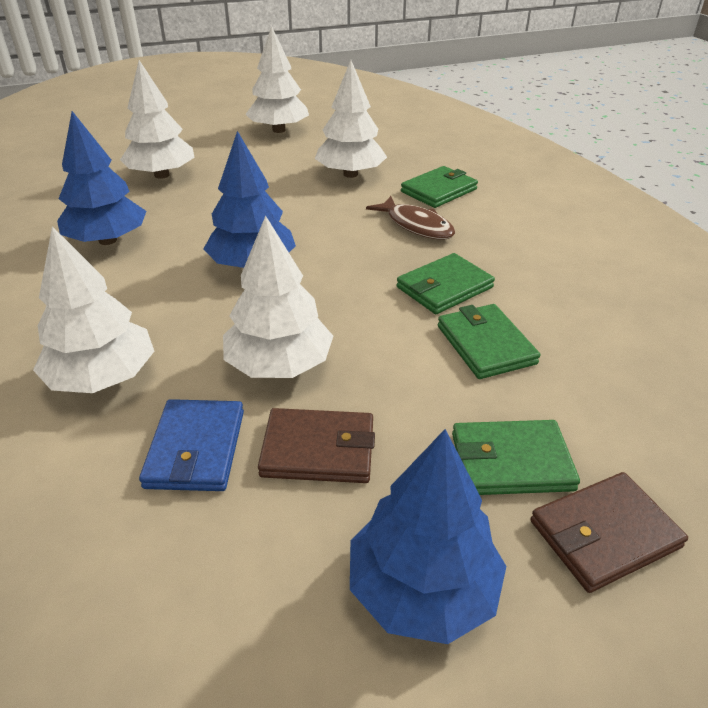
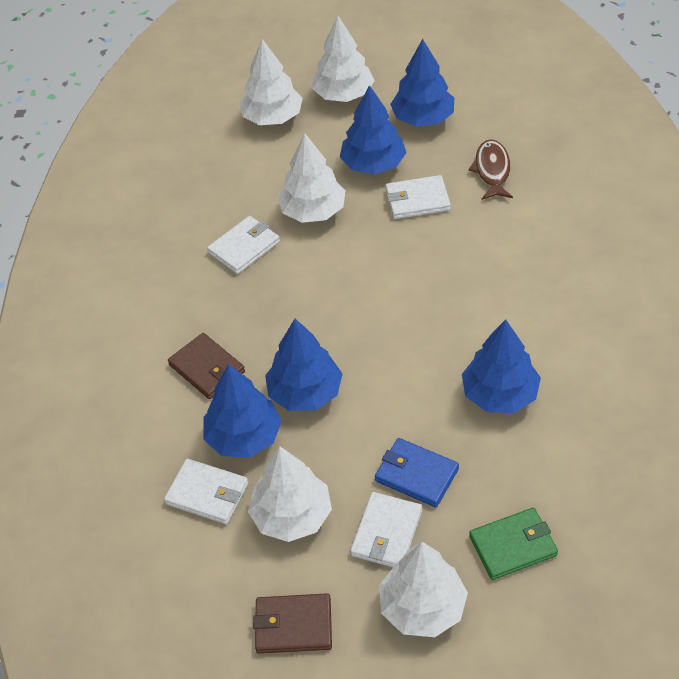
blue tree: [57,111,146,245] [204,131,296,268] [350,429,507,644] = 3 -> [204,364,282,458] [265,319,343,411] [340,85,407,174] [390,39,454,127] [462,319,541,413] = 5
green wallet: [397,253,495,314] [401,166,478,208] [438,304,540,379] [452,420,580,495] = 4 -> [469,507,558,580] = 1
white wallet: none = 0 -> [164,459,248,524] [207,216,280,274] [350,492,422,567] [385,175,451,219] = 4

